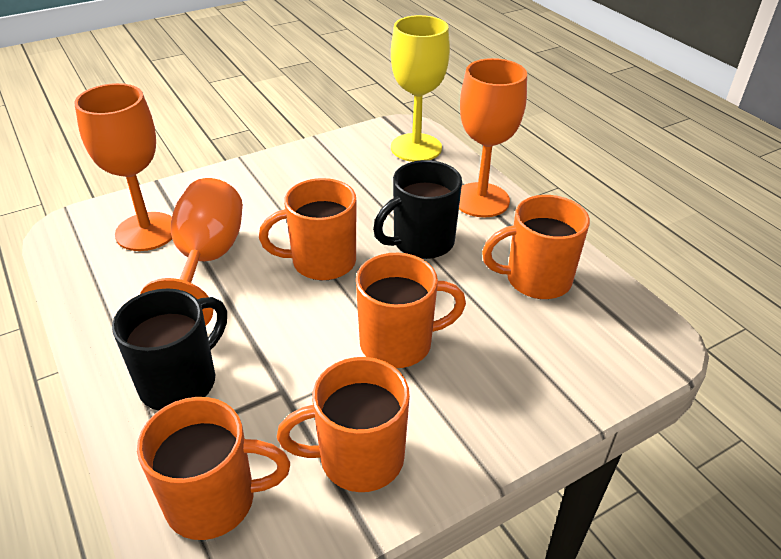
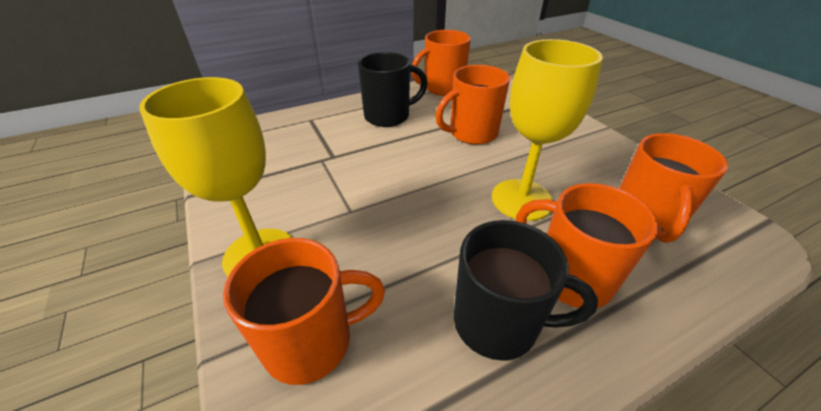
orange goblet: [74,83,172,251] [140,178,243,325] [459,58,527,217] = 3 -> none = 0
yellow goblet: [391,15,450,162] = 1 -> [139,77,292,277] [492,39,603,221] = 2

